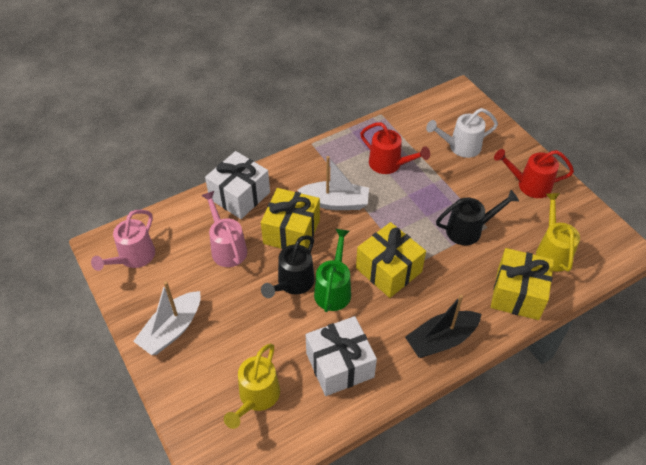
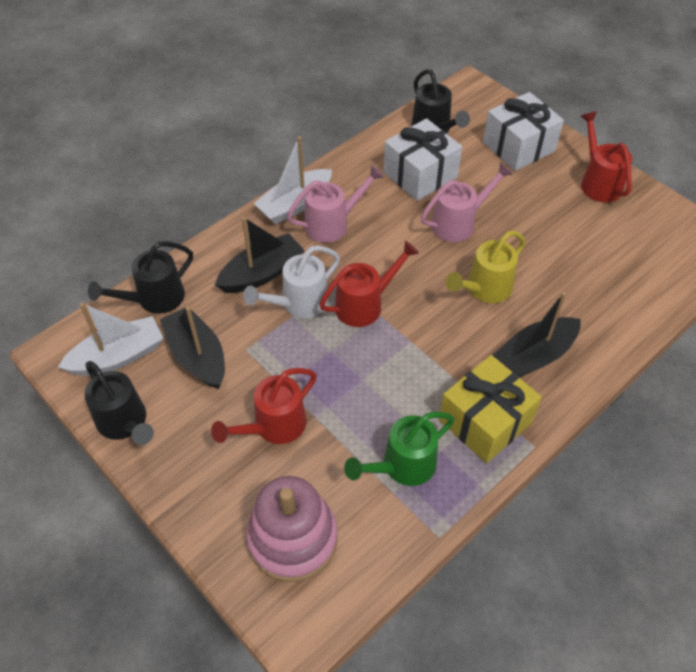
black boat: [405,295,481,358] = 1 -> [160,306,225,389] [215,217,305,293] [493,292,581,377] = 3
black watering can: [261,235,315,298] [436,190,519,245] = 2 -> [84,361,154,445] [88,241,193,314] [411,69,470,133] = 3
pink stacking toy: none = 0 -> [246,476,337,582] = 1
red watering can: [360,122,430,174] [494,149,574,198] = 2 -> [211,368,317,444] [319,241,419,327] [581,112,632,202] = 3
yellow gift: [261,188,320,249] [356,222,426,298] [491,248,554,320] = 3 -> [439,355,542,463] = 1
yellow watering can: [224,343,280,429] [536,193,580,272] = 2 -> [446,231,525,303] = 1

